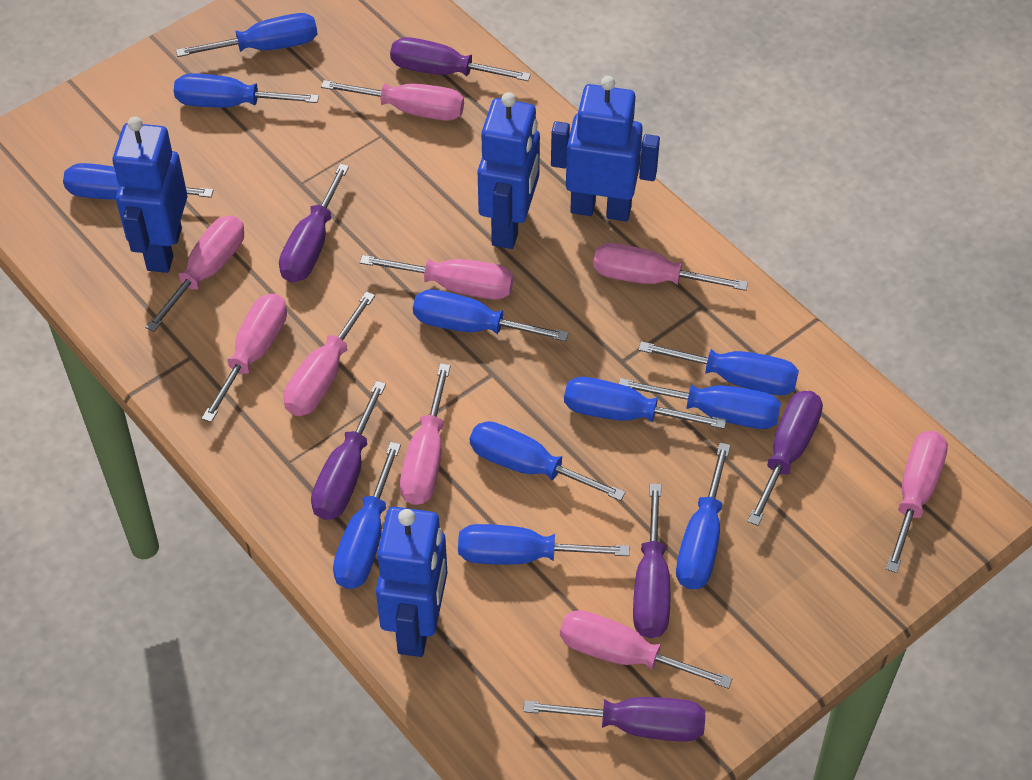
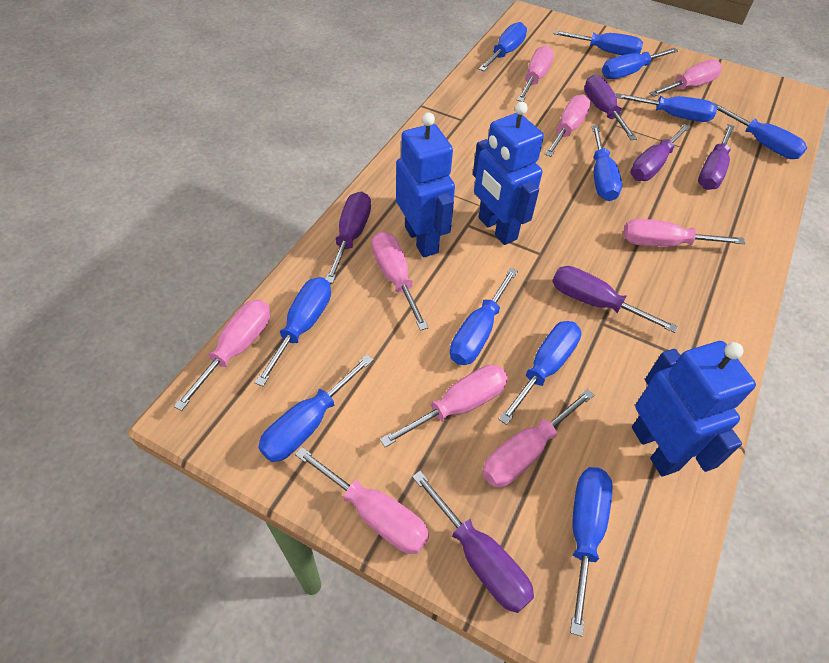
blue robot: [112,116,187,273] [376,507,448,657] [478,92,540,249] [551,76,660,221] = 4 -> [396,112,455,257] [473,102,544,245] [632,341,756,477] = 3

